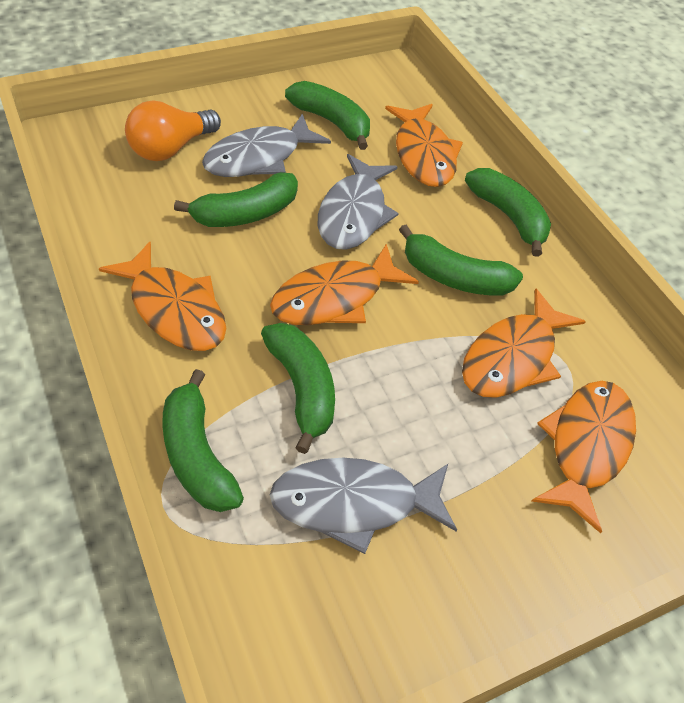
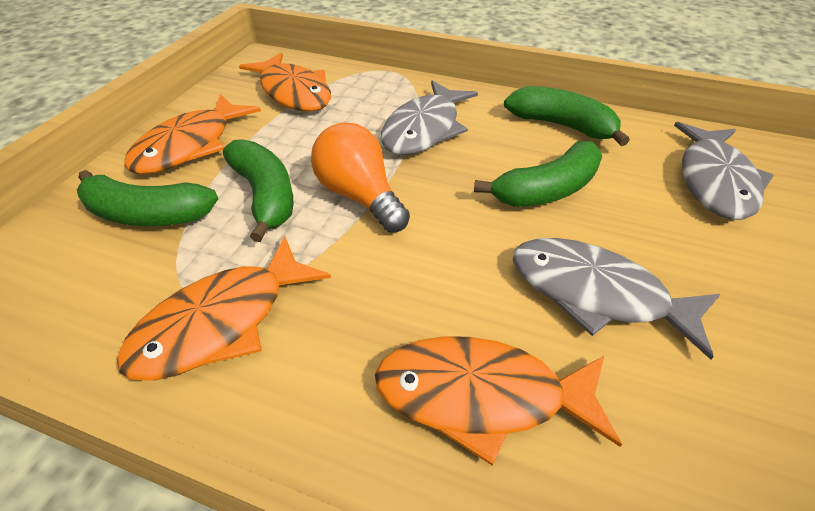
green banana: [162,369,244,512] [174,172,298,227] [261,323,335,454] [285,81,370,150] [399,225,523,296] [465,168,551,257] = 6 -> [77,170,218,226] [223,139,294,242] [474,141,602,207] [504,86,630,146] = 4
orange fish: [99,242,226,351] [270,244,419,325] [385,104,463,187] [462,289,586,398] [532,381,636,533] = 5 -> [117,236,331,381] [124,94,261,174] [239,52,331,111] [375,336,622,466] = 4

